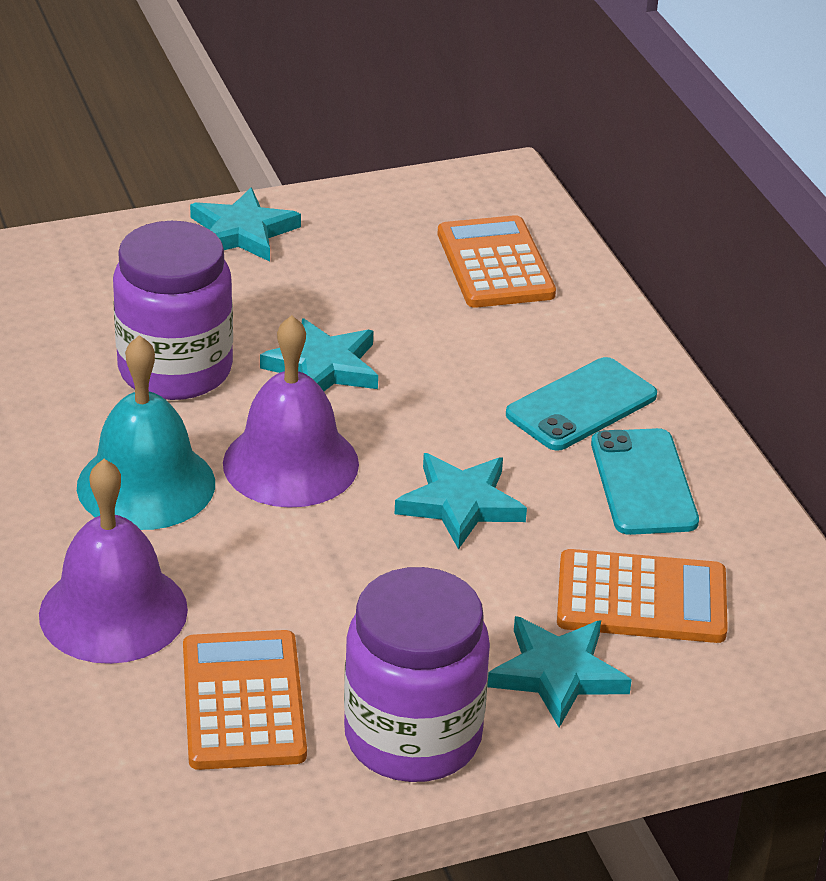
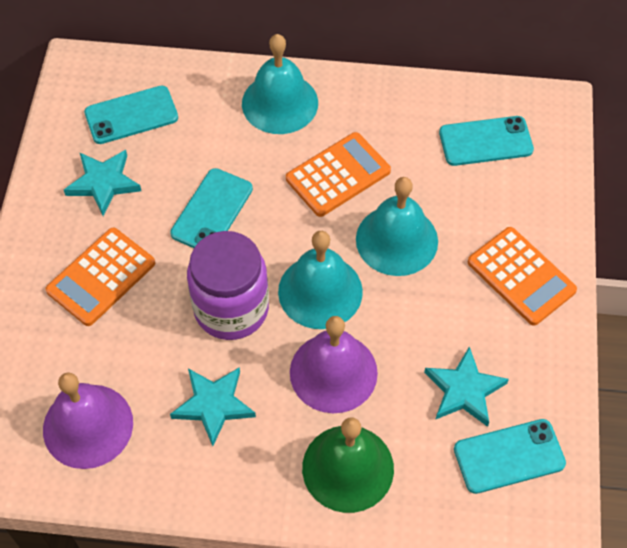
green bell: none = 0 -> [302,417,394,513] = 1
purple jar: [113,221,233,400] [344,567,490,782] = 2 -> [187,231,269,340] = 1
turquoise bell: [77,335,215,530] = 1 -> [242,34,318,134] [278,231,363,329] [356,177,438,276] = 3
turquoise phone: [506,357,657,451] [591,428,699,535] = 2 -> [84,86,178,144] [170,168,253,248] [439,116,534,166] [454,419,566,494] = 4
turquoise star: [190,188,301,262] [260,318,378,391] [395,453,527,550] [487,616,632,728] = 4 -> [64,150,141,216] [170,367,256,446] [424,346,509,427] = 3

